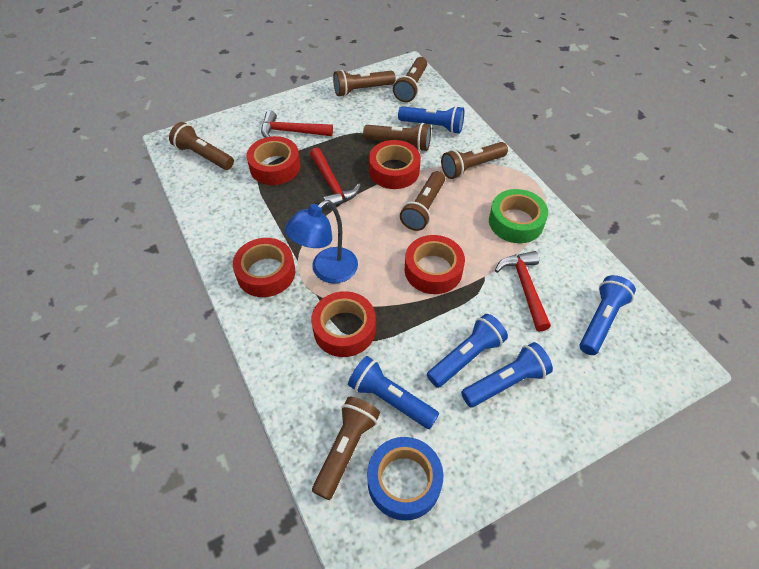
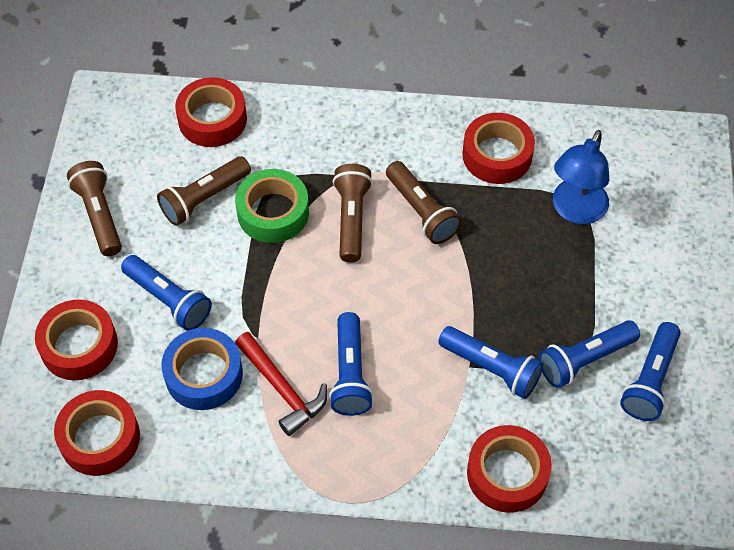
brown flashlight: [169,122,234,170] [312,397,380,500] [333,70,396,97] [363,123,431,151] [393,57,427,102] [400,171,445,231] [441,142,508,179] = 7 -> [67,161,122,256] [157,156,251,226] [333,164,373,263] [386,161,462,244] = 4
red hammer: [261,111,333,138] [310,147,361,209] [495,251,551,332] = 3 -> [235,332,327,436] = 1

